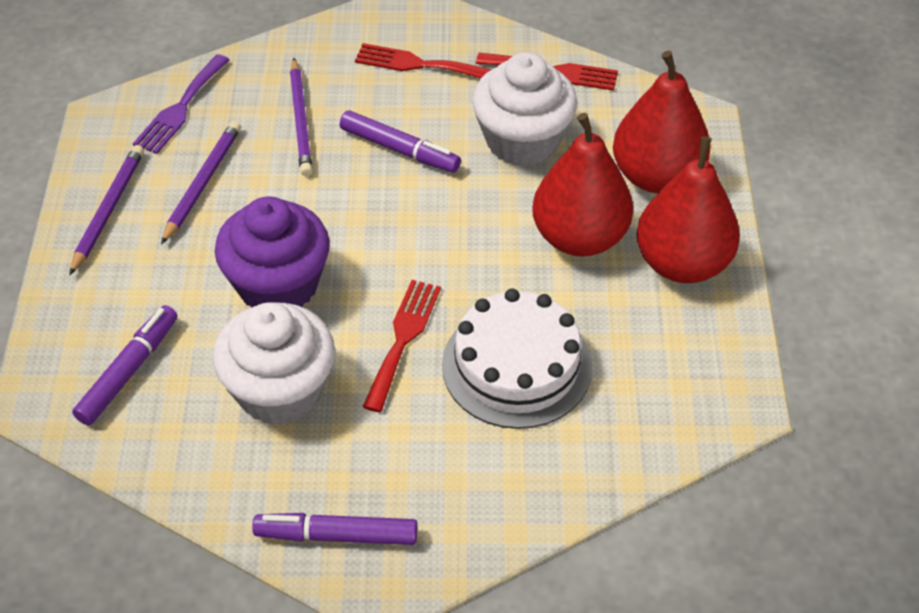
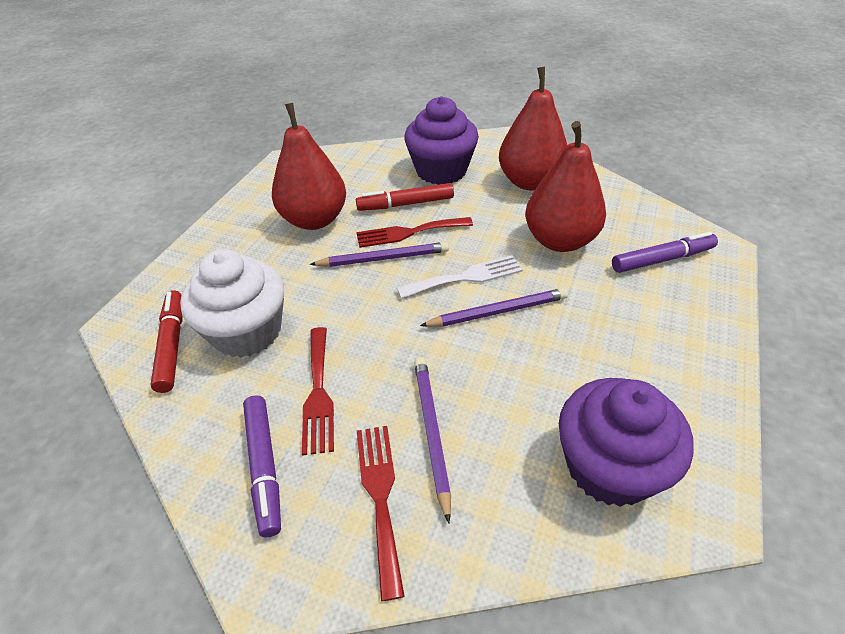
purple cupcake: [215,197,330,307] = 1 -> [404,96,479,185] [559,378,694,507] = 2
purple fork: [133,54,229,154] = 1 -> none = 0
purple marker: [72,305,177,425] [252,513,417,545] [340,110,461,173] = 3 -> [243,395,281,537] [612,232,718,273] = 2
red marker: none = 0 -> [151,290,182,393] [356,183,454,211] = 2
white cake: [442,289,592,429] = 1 -> none = 0
white cupcake: [213,302,335,425] [472,52,577,166] = 2 -> [180,249,284,358] = 1
white fork: none = 0 -> [397,255,523,298] = 1

